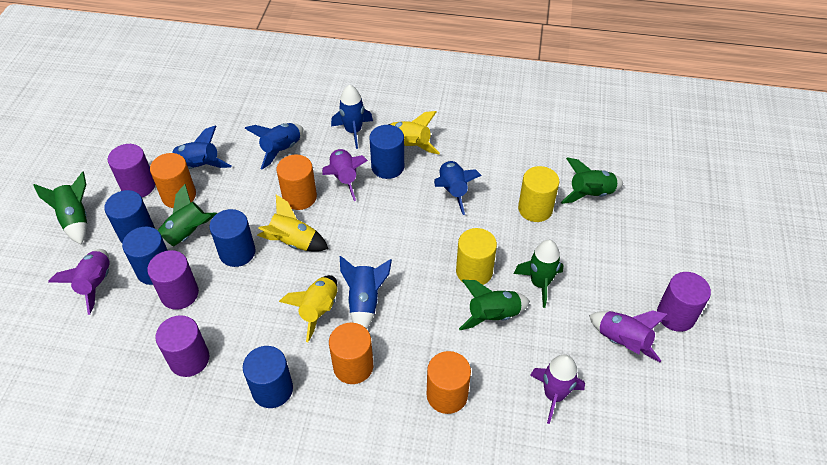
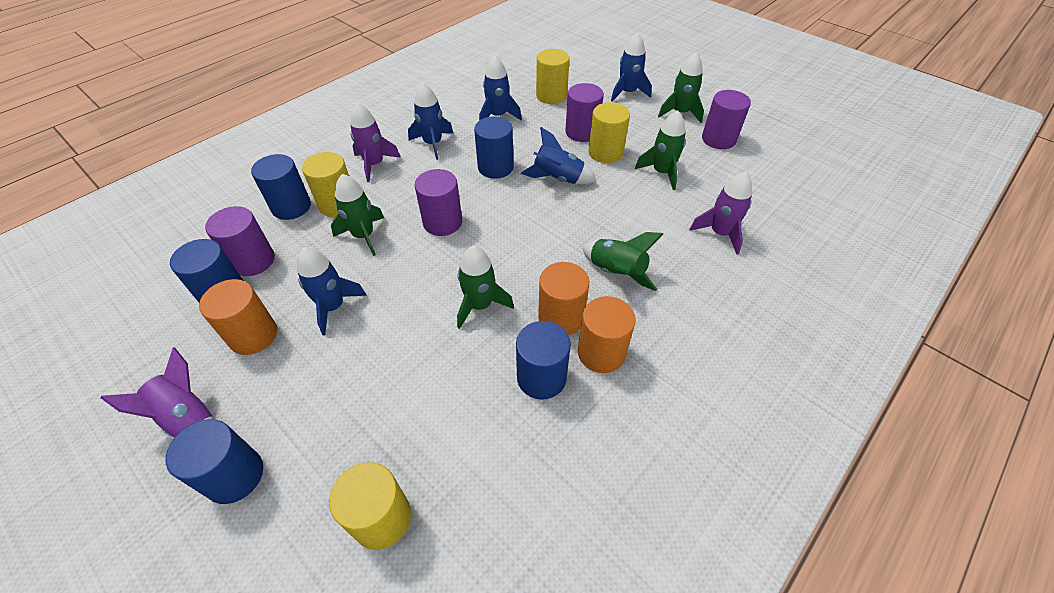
orange cylinder: [150,153,196,208] [277,154,317,210] [329,323,373,384] [427,351,471,414] = 4 -> [199,279,277,355] [538,262,589,336] [578,296,636,373] = 3
purple rocket: [48,249,110,315] [322,149,368,201] [530,354,585,424] [589,310,669,362] = 4 -> [100,348,214,438] [350,102,401,182] [689,171,752,255] = 3
yellow cylinder: [456,228,497,285] [518,166,559,222] = 2 -> [302,152,349,217] [329,462,411,550] [536,49,570,104] [589,102,630,163] = 4
yellow rocket: [257,195,329,252] [279,275,338,342] [388,111,440,154] = 3 -> none = 0

